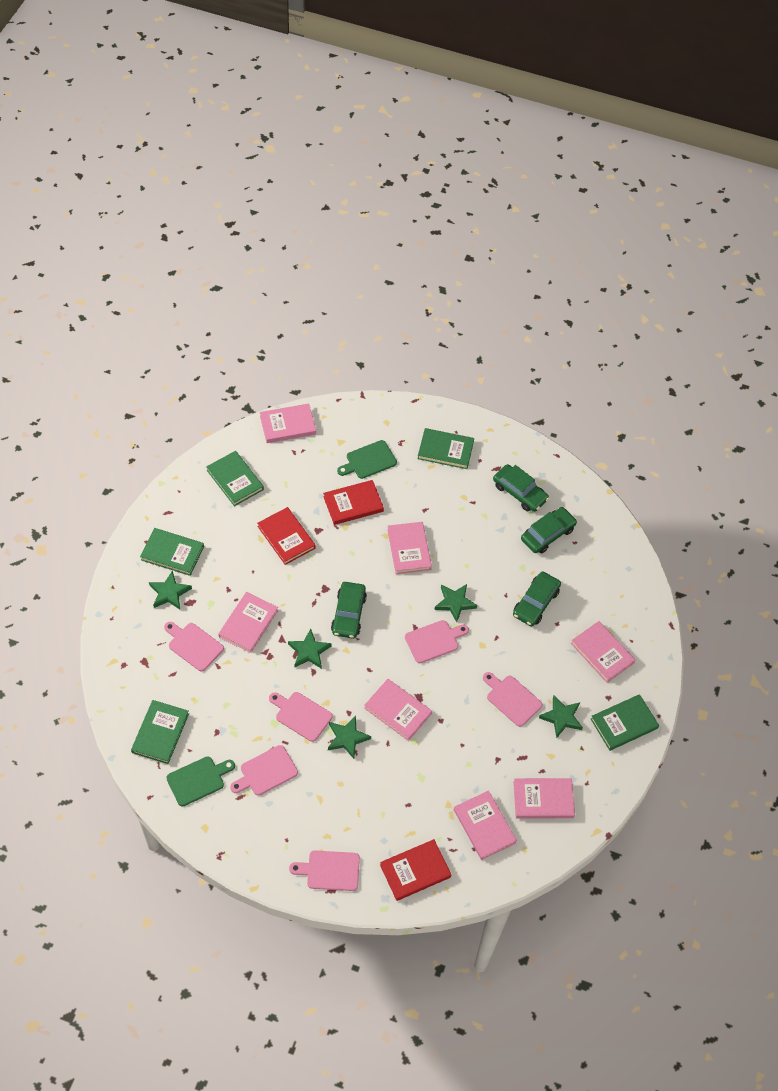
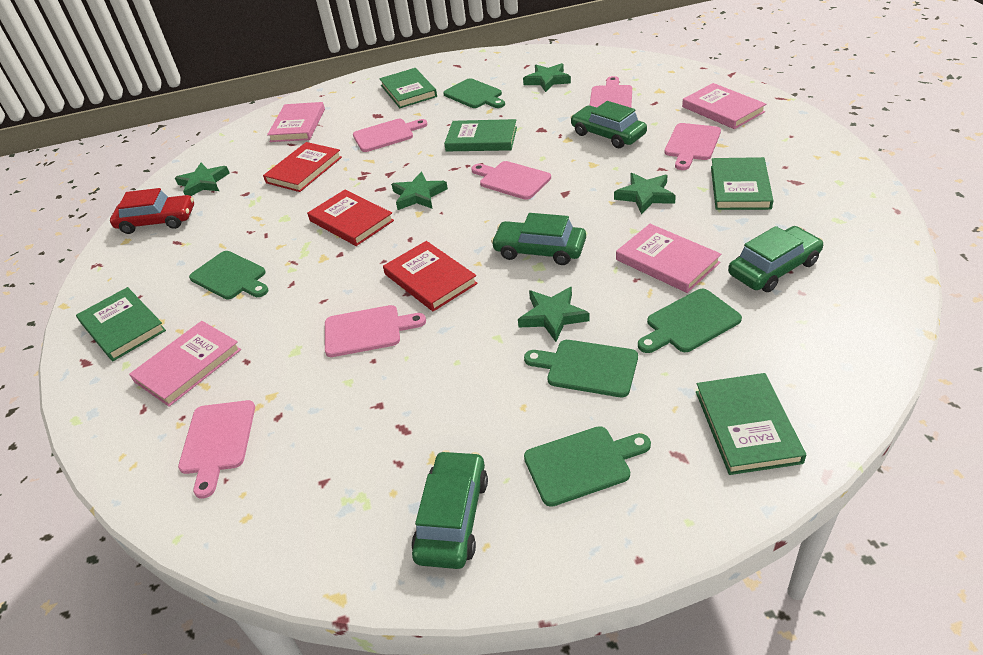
green cutting board: [166,756,235,807] [337,440,397,479] = 2 -> [189,251,269,299] [443,78,505,108] [524,340,638,397] [524,426,651,507] [638,289,742,353] = 5
pink book: [218,592,278,653] [260,403,316,443] [364,679,432,741] [387,522,432,574] [454,790,517,860] [513,778,575,819] [571,621,636,683] = 7 -> [129,321,241,407] [267,102,325,142] [616,224,721,293] [682,83,766,129] = 4
red car: none = 0 -> [110,188,194,234] = 1

